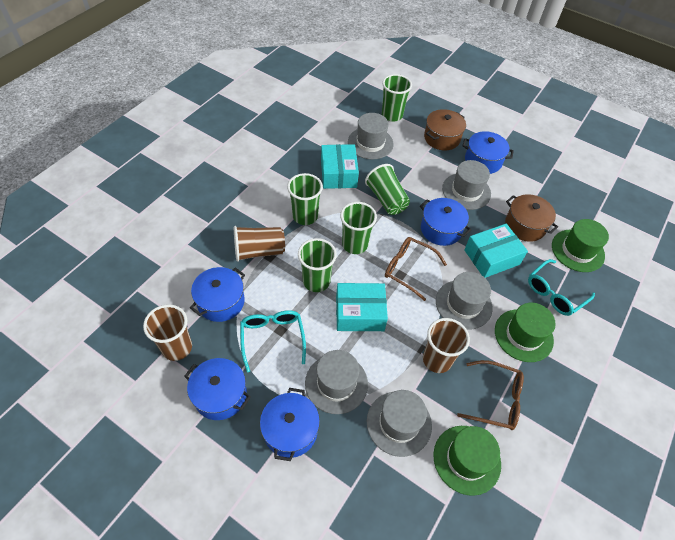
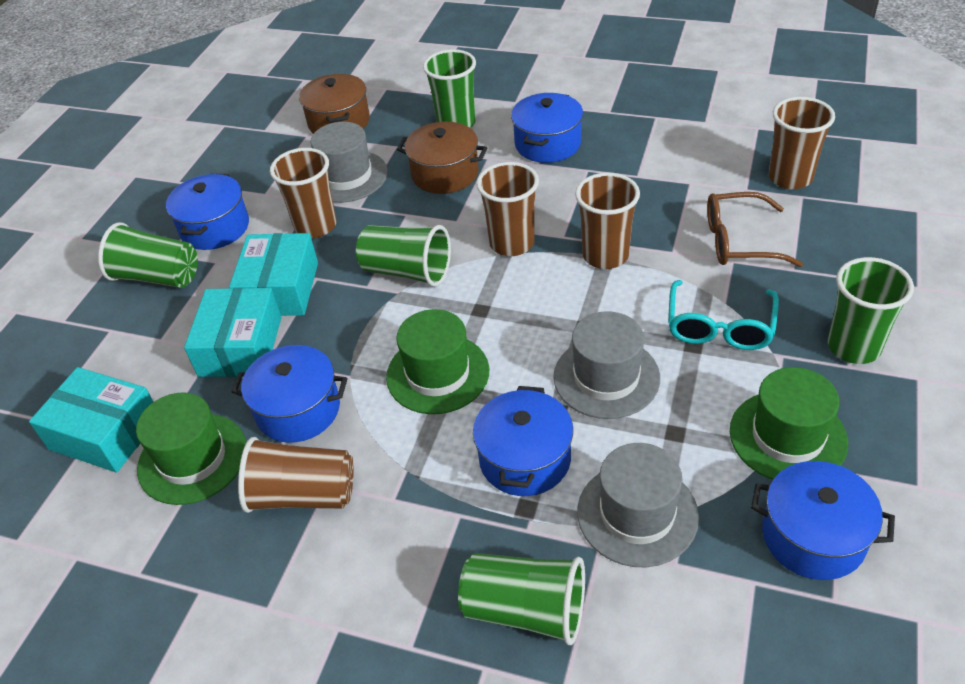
brown cup: [143,304,192,361] [234,226,285,262] [423,318,470,373] = 3 -> [238,437,354,513] [270,148,337,238] [476,162,539,256] [575,173,640,269] [769,97,835,189] = 5
brown glasses: [385,237,447,301] [457,360,524,430] = 2 -> [707,192,803,267] = 1
grey hat: [305,350,368,414] [348,113,394,160] [367,390,432,457] [436,272,493,330] [442,160,491,210] = 5 -> [311,122,388,203] [553,311,660,419] [577,443,699,567] = 3
turquoise glasses: [240,310,306,372] [528,259,595,316] = 2 -> [668,280,779,350] = 1

